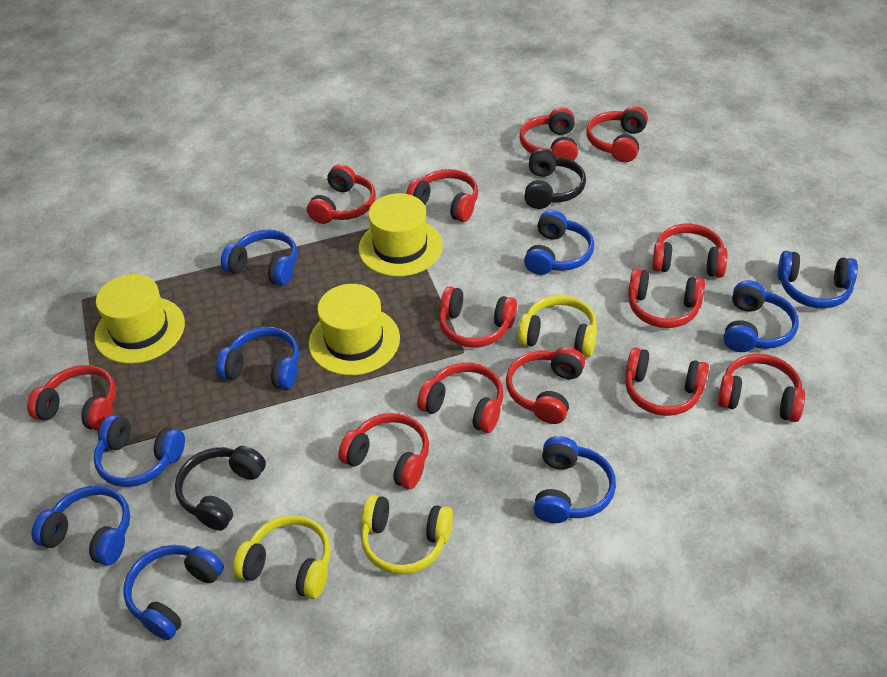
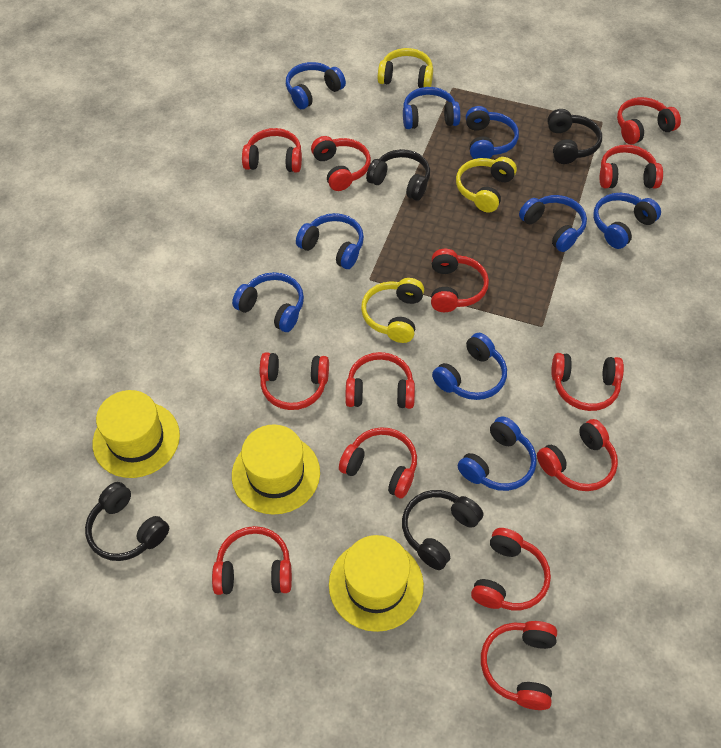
black headphones: [175,446,266,531] [524,149,586,209] = 2 -> [85,482,169,561] [366,149,430,201] [402,490,483,570] [547,109,602,164] = 4

